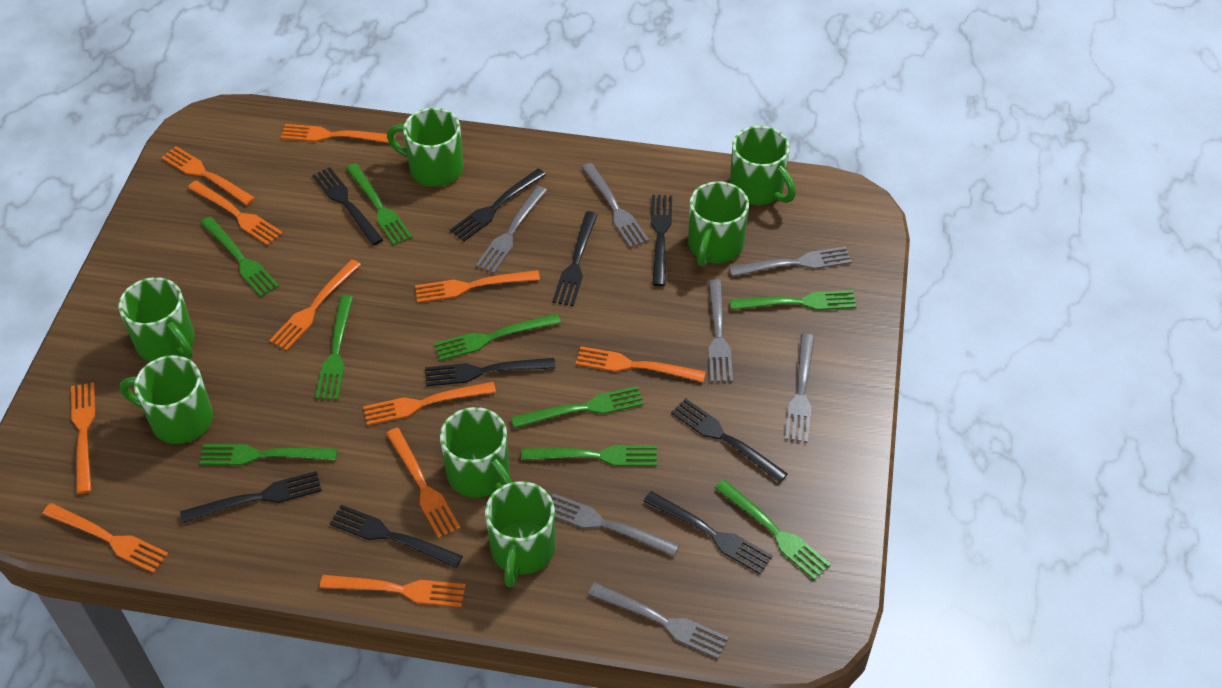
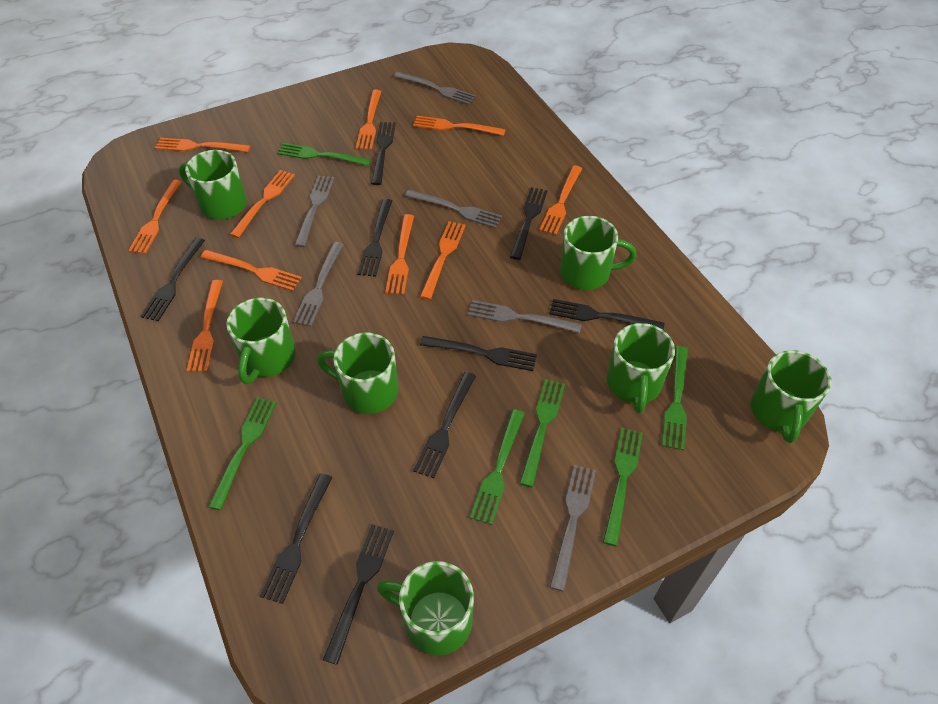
green fork: [199,444,337,465] [201,217,279,297] [315,295,353,400] [346,163,412,245] [434,314,561,361] [511,386,644,428] [521,445,657,466] [715,479,831,580] [730,290,856,310] = 9 -> [208,398,277,510] [277,143,371,166] [470,409,525,525] [519,379,565,487] [603,428,643,546] [662,346,688,450] = 6
grey fork: [476,186,547,273] [552,493,679,557] [581,163,649,248] [588,583,729,659] [708,279,733,382] [729,246,852,277] [785,334,815,443] = 7 -> [293,242,344,327] [295,175,335,247] [394,72,476,105] [405,190,502,228] [468,300,582,333] [550,465,596,592] = 6
orange fork: [42,503,168,573] [71,382,95,494] [161,146,255,205] [188,181,283,245] [269,259,361,351] [280,124,396,143] [320,575,466,607] [363,382,496,426] [386,428,460,538] [415,270,540,303] [576,346,706,382] = 11 -> [128,180,182,254] [155,138,250,152] [186,280,223,372] [201,250,302,291] [230,170,295,238] [356,90,382,150] [385,214,414,295] [413,116,506,136] [420,221,466,300] [539,165,582,235] = 10

